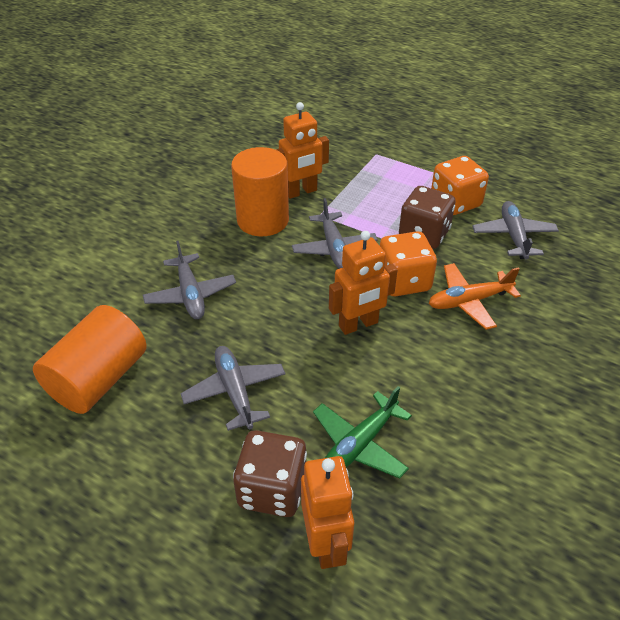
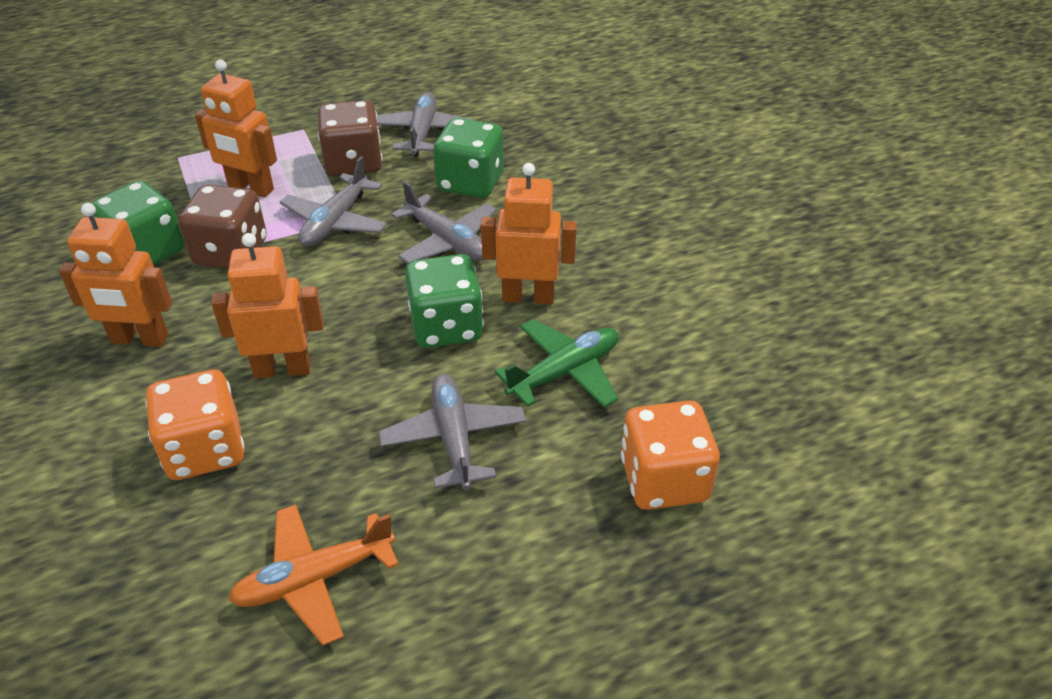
green dice: none = 0 -> [91,181,184,265] [405,254,484,348] [433,118,504,198] = 3
orange cylinder: [33,305,146,414] [231,147,289,236] = 2 -> none = 0
orange robot: [276,102,329,199] [301,456,354,569] [329,231,397,335] = 3 -> [59,203,172,347] [195,59,277,198] [211,233,324,378] [481,163,577,304] = 4

